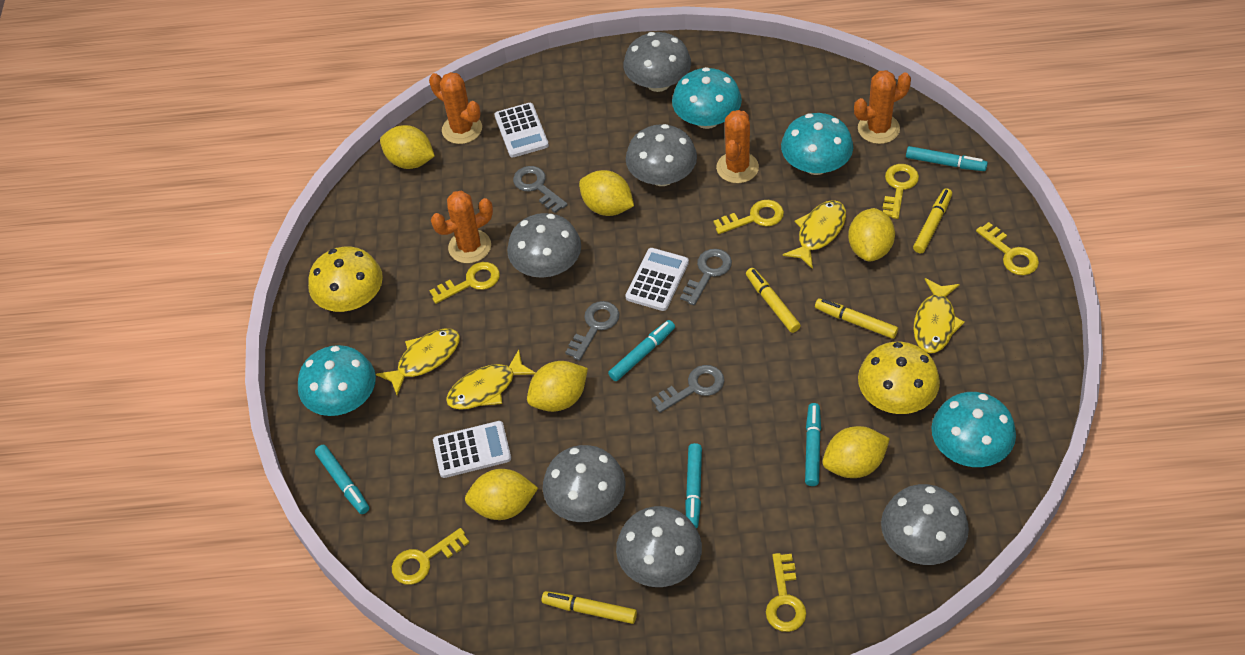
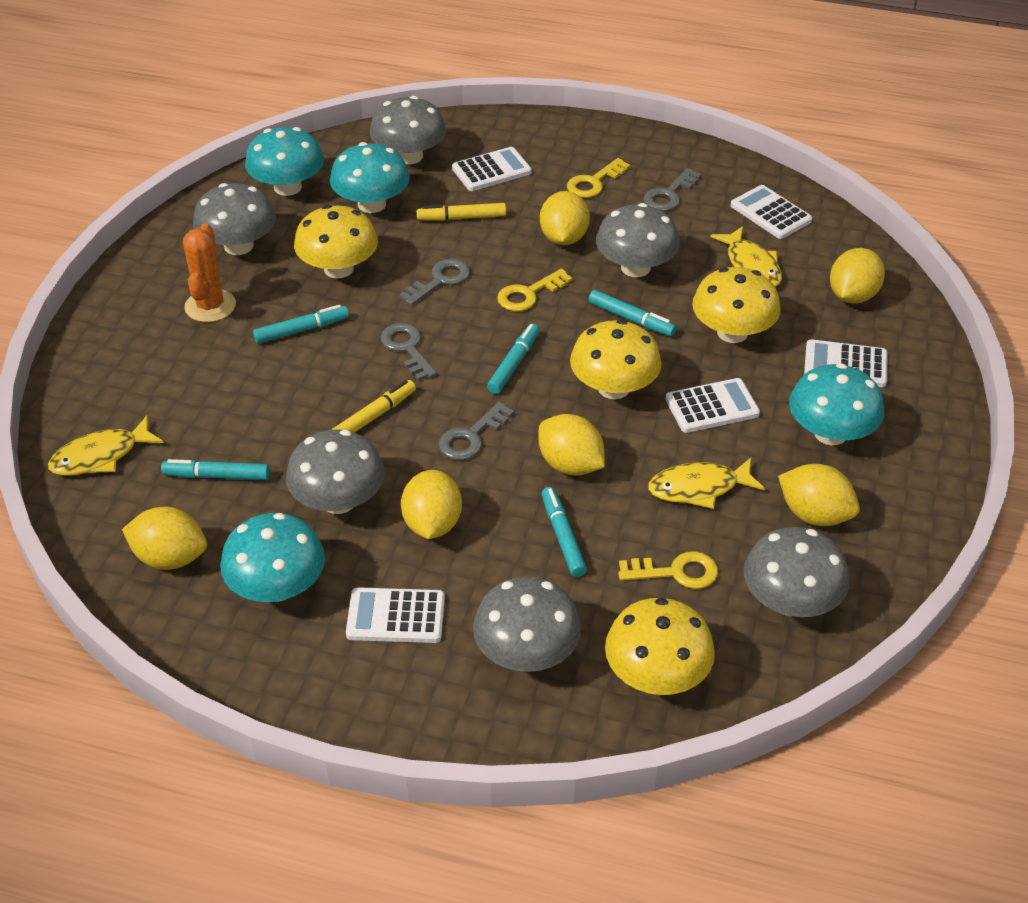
orange cactus: [429,72,482,144] [431,191,493,263] [716,110,759,183] [854,70,911,144] = 4 -> [183,223,236,322] = 1
white calculator: [433,421,511,478] [495,103,549,157] [625,248,689,311] = 3 -> [346,587,445,643] [452,147,532,191] [665,378,760,433] [731,185,812,239] [804,340,888,387] = 5
yellow fish: [376,329,460,395] [446,350,535,410] [783,200,846,269] [914,278,965,353] = 4 -> [48,415,164,476] [648,458,765,509] [710,226,782,287] = 3
yellow key: [392,528,469,585] [430,262,500,304] [713,200,784,234] [766,553,806,632] [882,164,919,219] [976,222,1039,275] = 6 -> [497,269,572,311] [567,158,630,198] [618,551,718,589] = 3
yellow marker: [541,591,637,624] [746,268,801,333] [815,298,898,339] [913,188,952,253] = 4 -> [332,380,416,433] [417,203,506,221] = 2
yellow mushroom: [308,247,383,312] [858,342,940,414] = 2 -> [294,205,378,278] [570,320,662,399] [605,598,715,695] [692,267,781,343] = 4

